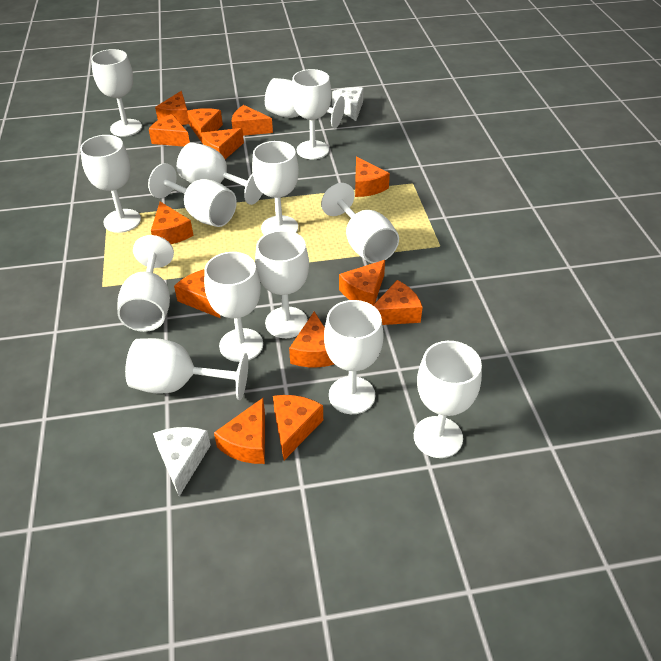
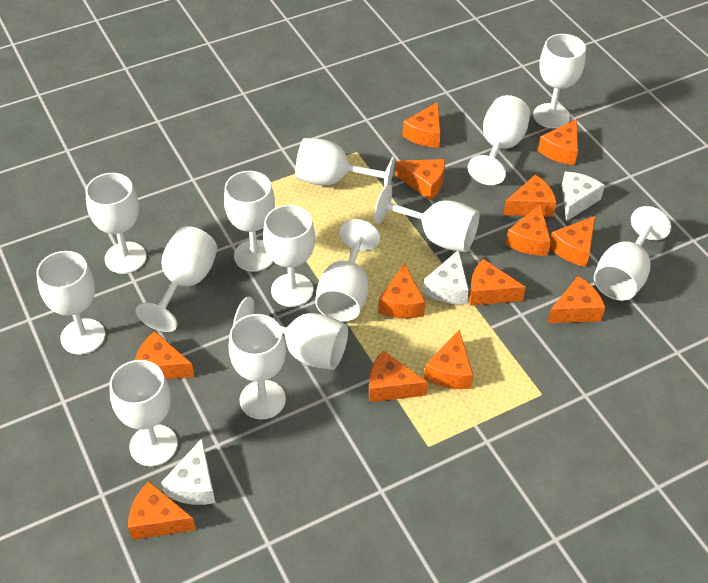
white cheese: [153,427,211,496] [332,87,364,121] = 2 -> [161,438,215,505] [423,250,469,304] [562,172,605,221] = 3

